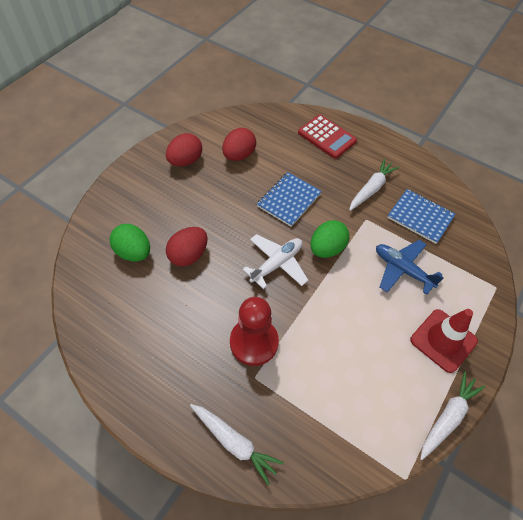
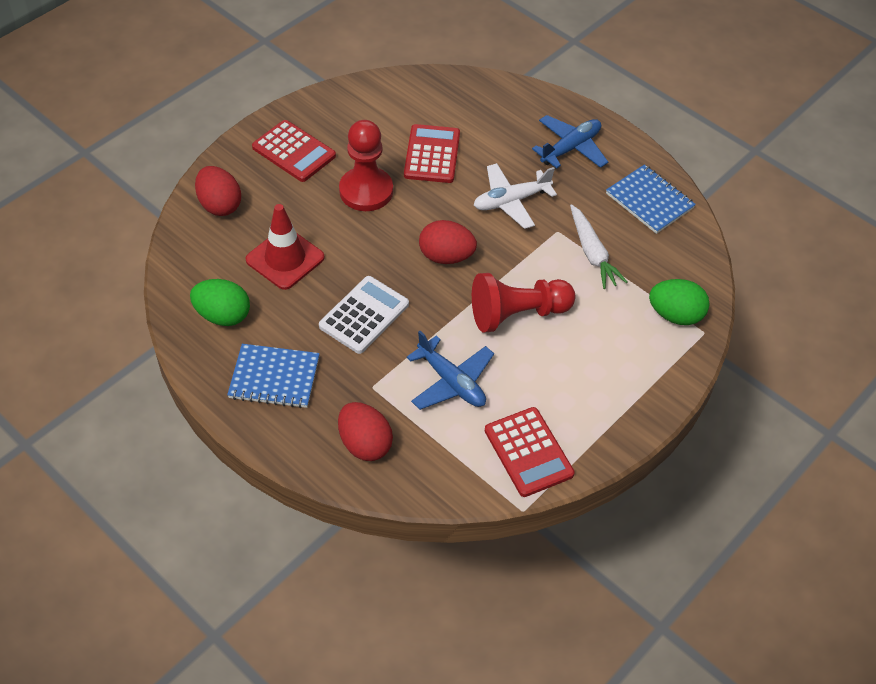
blue plane: [376,240,444,295] = 1 -> [407,331,494,410] [532,115,608,168] = 2
red calculator: [298,115,357,159] = 1 -> [252,120,336,182] [404,124,460,183] [485,407,575,497] = 3
red pawn: [230,297,279,366] = 1 -> [339,120,393,211] [472,273,576,332] = 2
white calculator: none = 0 -> [319,276,409,354] = 1
white carrot: [190,404,284,485] [349,159,399,211] [420,371,486,460] = 3 -> [570,204,627,289] = 1

